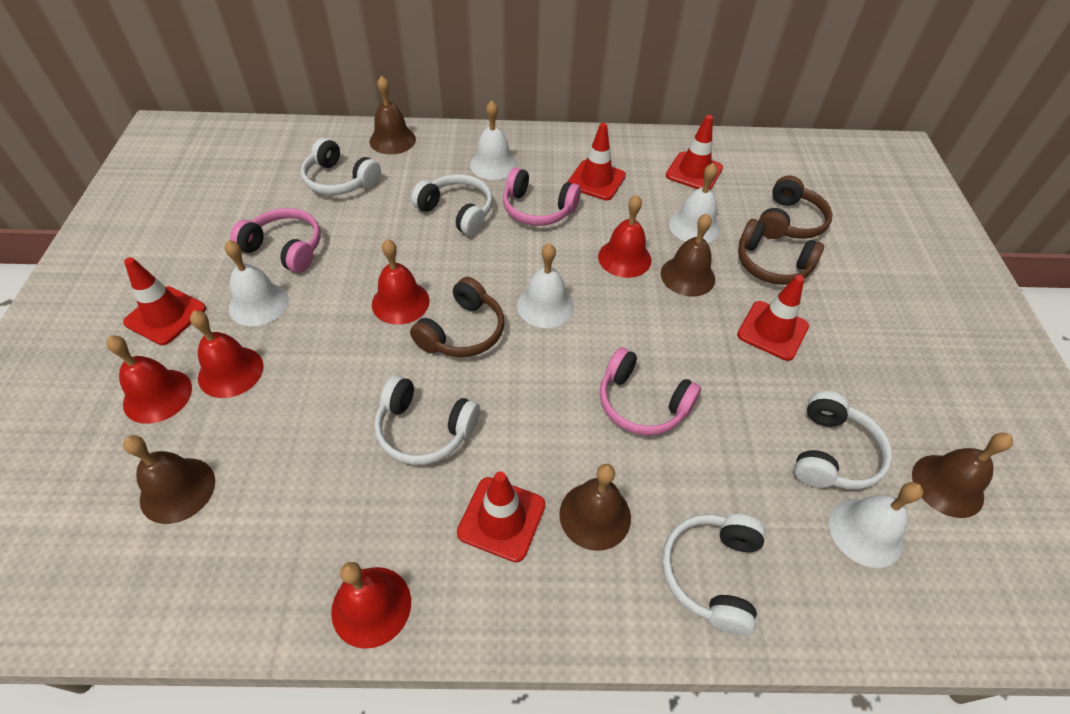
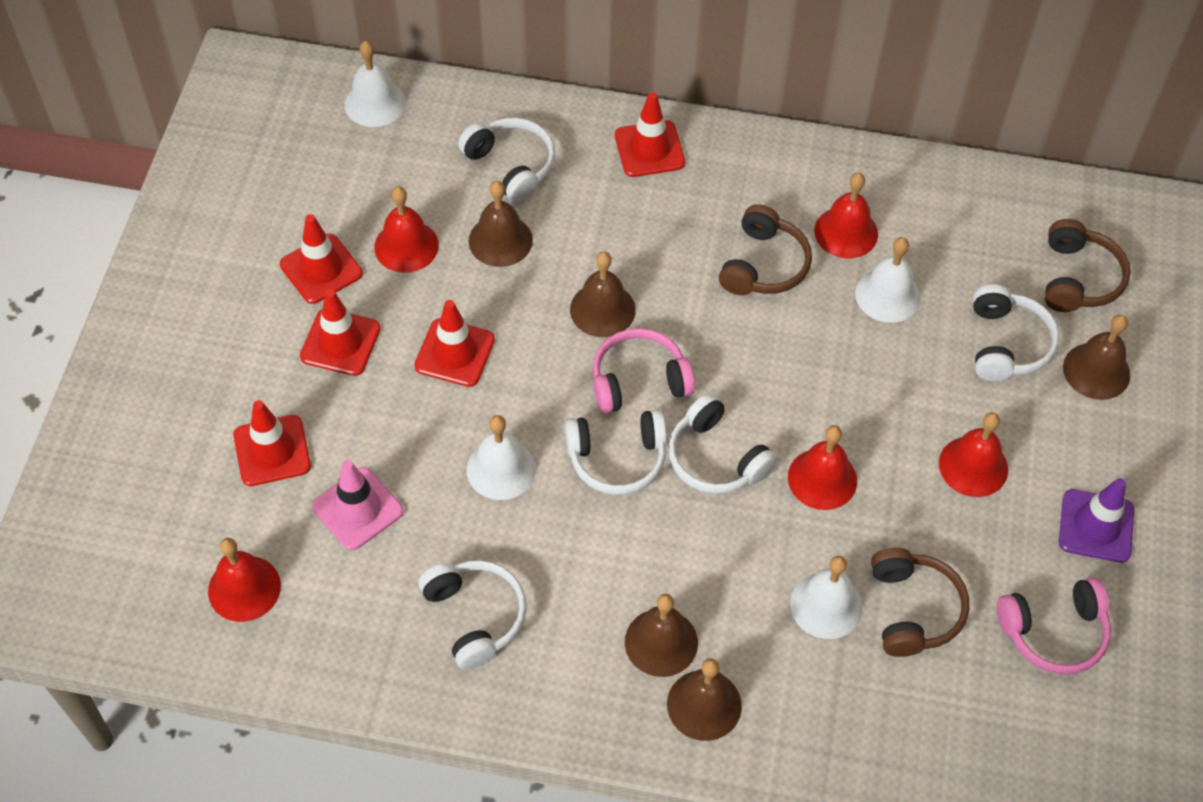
pink headphones: [230,208,321,273] [503,168,581,226] [600,347,701,435] = 3 -> [593,328,695,414] [997,578,1111,675] = 2
pink traffic cone: none = 0 -> [312,460,403,550] = 1
purple traffic cone: none = 0 -> [1059,478,1134,563] = 1
white bell: [225,240,289,326] [470,100,517,180] [517,243,574,328] [669,163,720,243] [829,482,923,568] = 5 -> [344,40,406,127] [467,415,536,500] [790,556,863,639] [855,237,921,323] = 4

